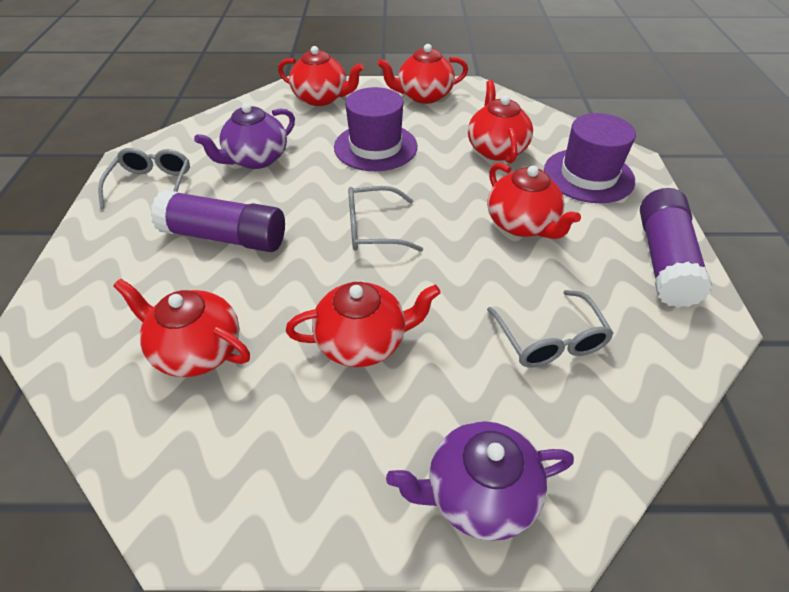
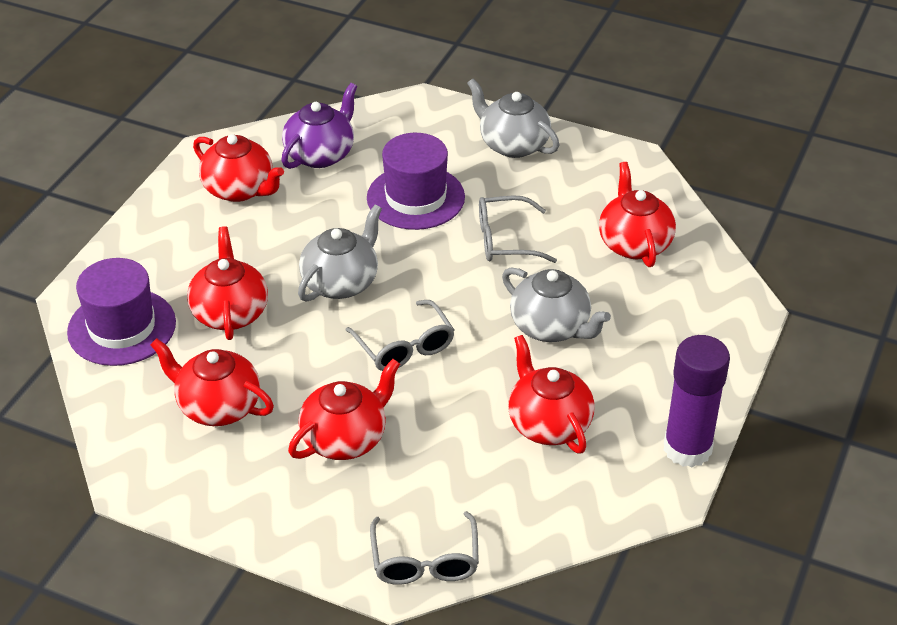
grey teapot: none = 0 -> [298,205,382,302] [467,79,559,158] [502,268,611,342] = 3
purple glue stick: [151,190,285,252] [640,188,712,308] = 2 -> [664,335,730,467] = 1
purple teapot: [194,103,295,169] [386,421,574,541] = 2 -> [281,83,357,169] = 1

